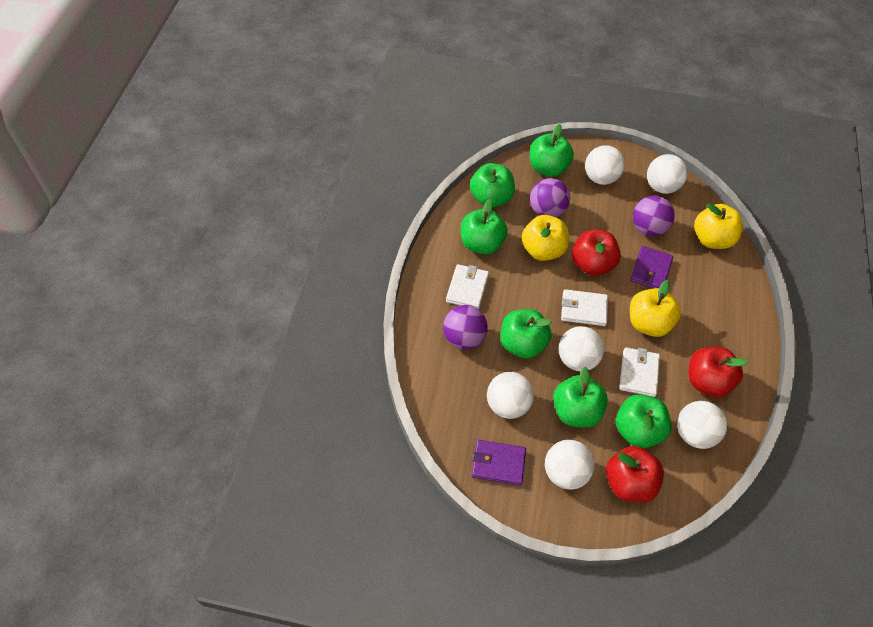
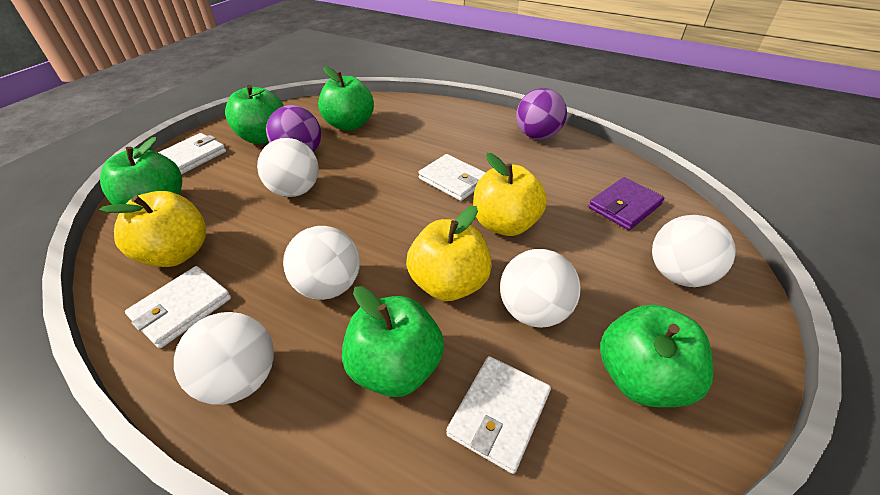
green apple: [461,199,508,254] [470,163,515,207] [500,309,552,359] [530,124,574,177] [553,367,608,428] [616,394,672,448] = 6 -> [100,137,182,205] [225,85,284,144] [318,66,374,131] [342,286,444,397] [600,305,713,407] = 5
purple ball: [443,305,488,349] [530,178,570,217] [633,196,675,236] = 3 -> [266,105,321,152] [516,88,567,140] = 2
purple wallet: [472,440,526,485] [630,246,673,289] = 2 -> [589,177,664,230] = 1
red apple: [572,229,621,276] [606,446,664,502] [688,347,748,398] = 3 -> none = 0
white ball: [487,372,534,419] [545,440,594,490] [558,326,604,371] [585,145,625,185] [647,154,687,194] [677,401,727,449] = 6 -> [174,312,274,405] [257,138,319,197] [283,226,360,300] [500,249,581,328] [652,215,736,287] = 5
white wallet: [446,264,489,309] [561,289,608,326] [619,347,660,397] = 3 -> [125,266,231,348] [158,133,226,175] [418,154,486,201] [446,356,551,474] = 4

